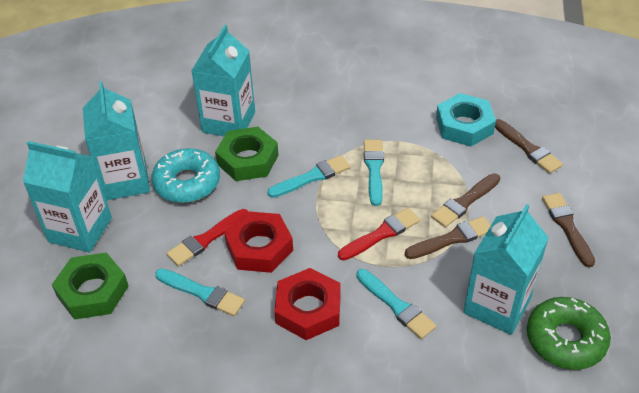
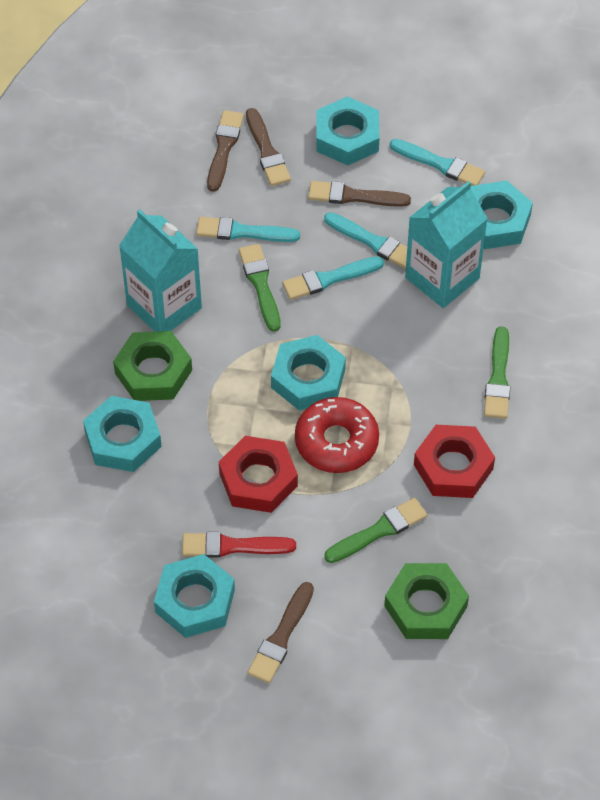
green brush: none = 0 -> [239,244,281,332] [324,498,427,563] [484,326,510,419] = 3
green donut: [527,297,611,370] = 1 -> none = 0
red brush: [166,209,248,266] [338,208,420,260] = 2 -> [182,532,296,558] = 1
red donut: none = 0 -> [295,397,379,473] = 1
turquoise carton: [23,141,112,253] [83,81,150,200] [191,25,255,136] [463,204,549,335] = 4 -> [119,209,202,332] [405,181,488,308] = 2
turquoise donut: [151,148,220,203] = 1 -> none = 0
turquoise nut: [436,93,496,147] = 1 -> [83,396,162,472] [154,554,235,638] [271,335,346,411] [316,96,379,165] [470,180,533,249] = 5

